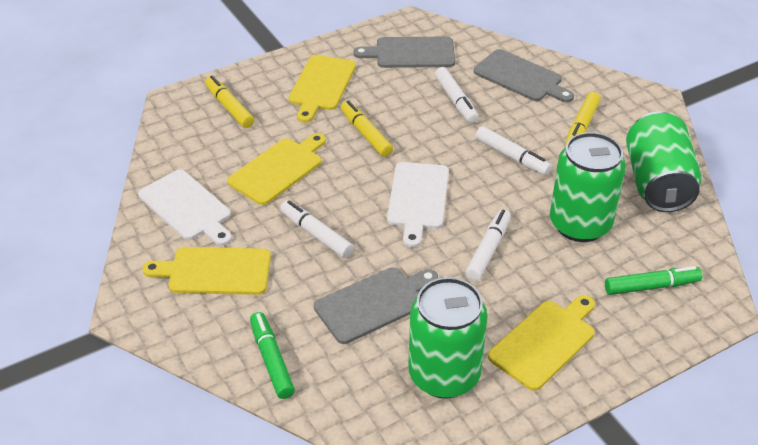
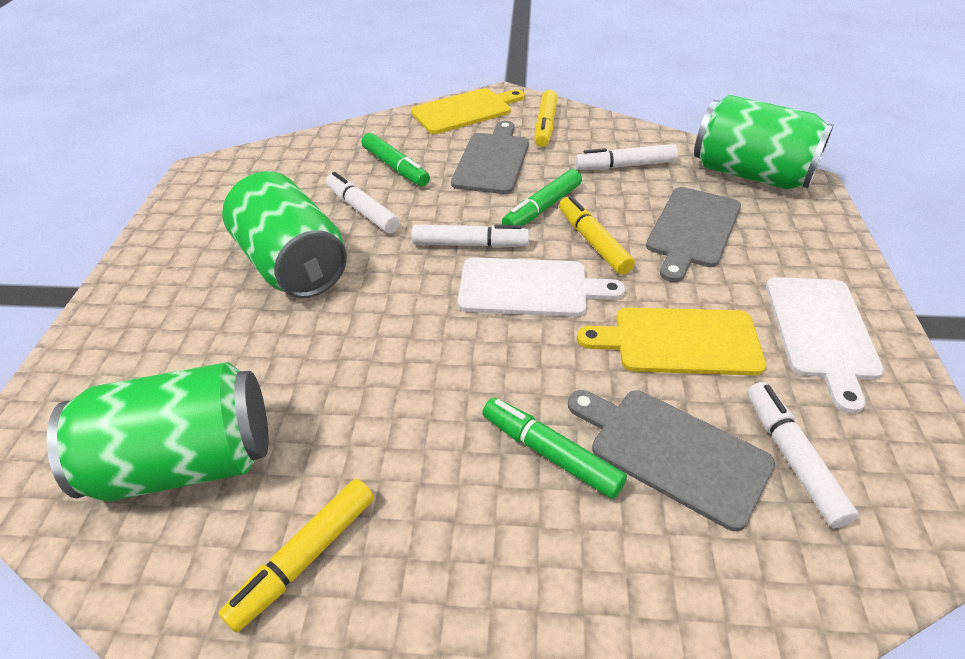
green marker: [250,312,295,399] [605,266,702,295] = 2 -> [362,133,430,187] [482,397,627,499] [502,169,582,226] = 3
yellow cutting board: [142,247,271,295] [227,133,326,205] [289,55,356,123] [488,295,595,391] = 4 -> [411,88,525,134] [577,308,766,375] = 2

